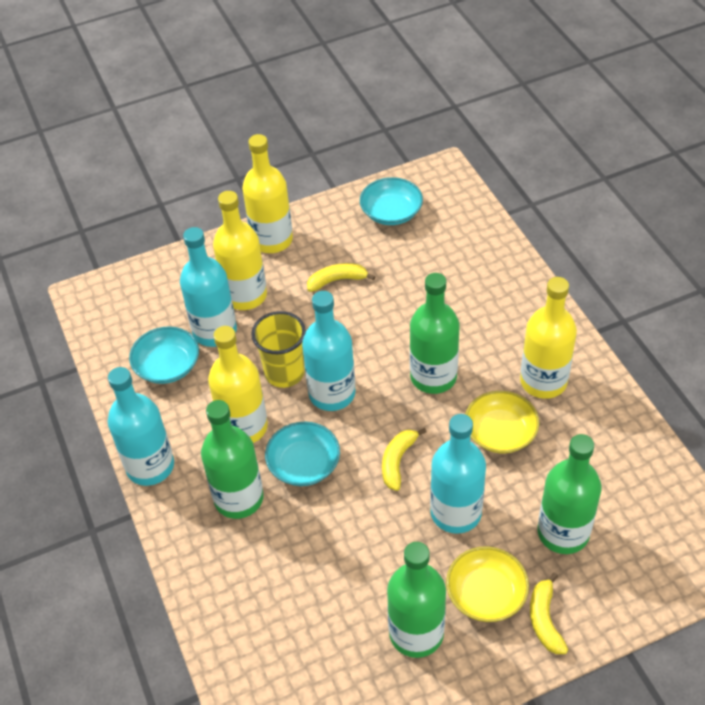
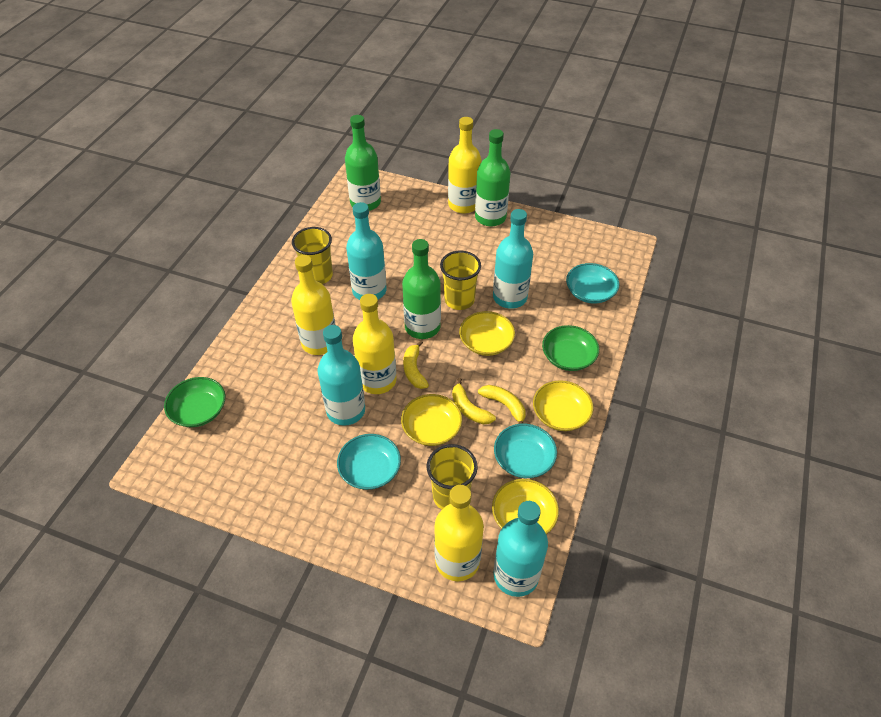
green bottle: [201,400,264,519] [387,542,446,658] [410,273,459,394] [538,434,601,554] = 4 -> [345,115,381,211] [402,239,441,339] [475,129,511,226] = 3
green bowl: none = 0 -> [164,377,225,427] [542,325,599,371] = 2
yellow bowl: [446,546,529,622] [465,391,539,453] = 2 -> [401,394,462,446] [459,311,515,356] [492,479,559,534] [533,380,594,431] = 4
yellow cup: [251,311,306,388] = 1 -> [292,227,333,284] [427,444,478,509] [440,251,481,310] = 3

